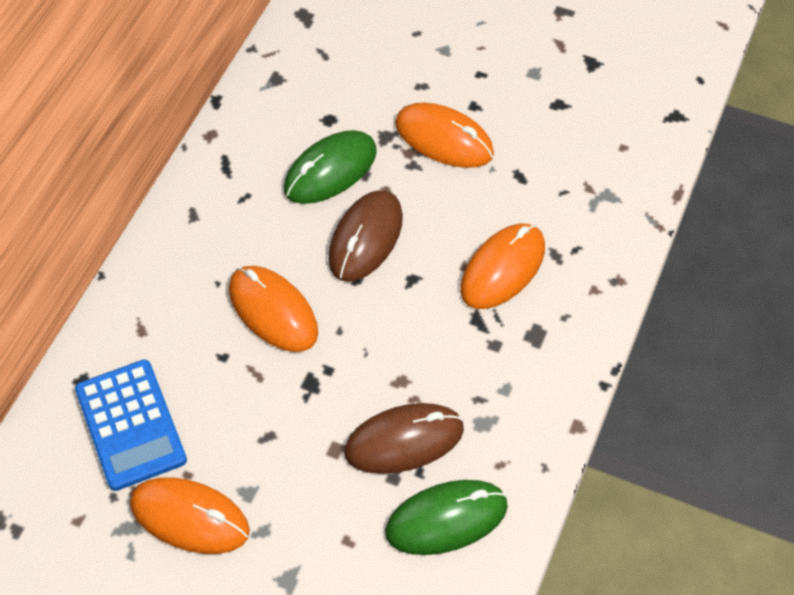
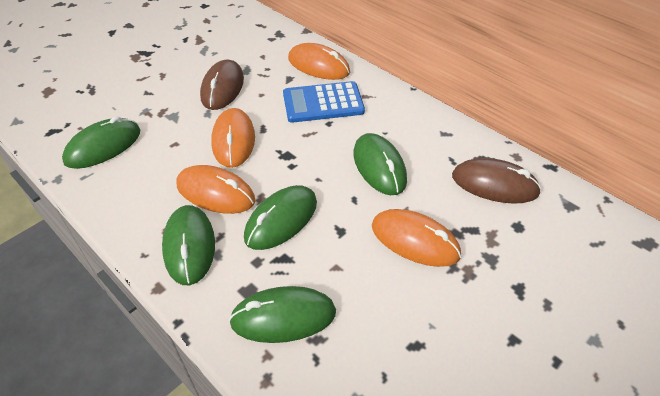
green mouse: [284,130,377,204] [385,480,508,555] = 2 -> [62,116,140,169] [162,205,215,286] [229,286,336,343] [244,185,317,250] [354,133,407,195] = 5

